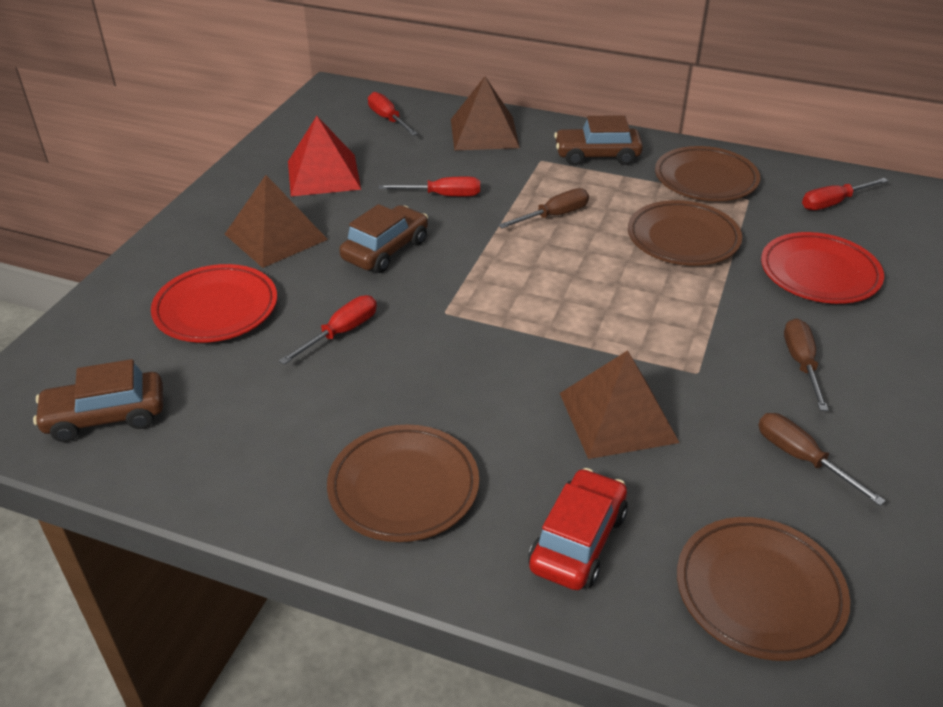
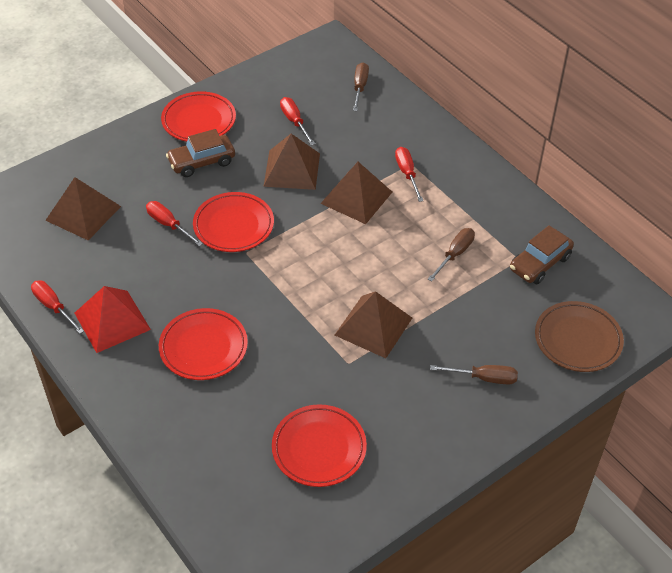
brown car: [33,359,163,442] [339,204,428,273] [554,115,643,166] = 3 -> [166,129,235,177] [510,225,574,284] = 2
brown plate: [327,424,479,542] [628,200,742,265] [655,146,760,201] [677,517,850,661] = 4 -> [535,301,624,372] = 1
brown pyramid: [225,175,328,268] [451,77,520,151] [560,350,680,459] = 3 -> [45,177,121,240] [263,134,320,190] [320,162,392,224] [335,291,412,358] = 4
red car: [528,468,628,590] = 1 -> none = 0
red plate: [151,264,277,343] [761,232,884,304] = 2 -> [159,308,248,380] [161,91,236,142] [193,192,274,252] [272,404,367,487] = 4

